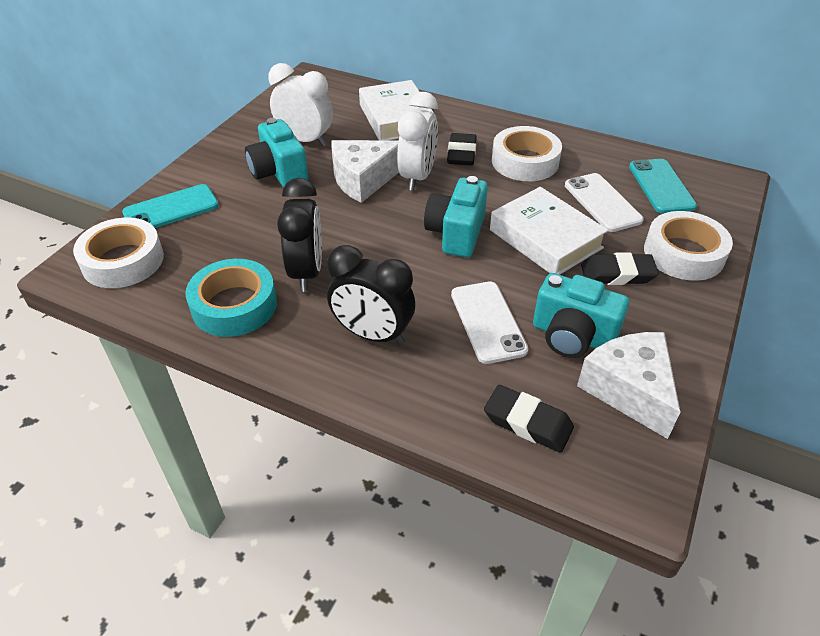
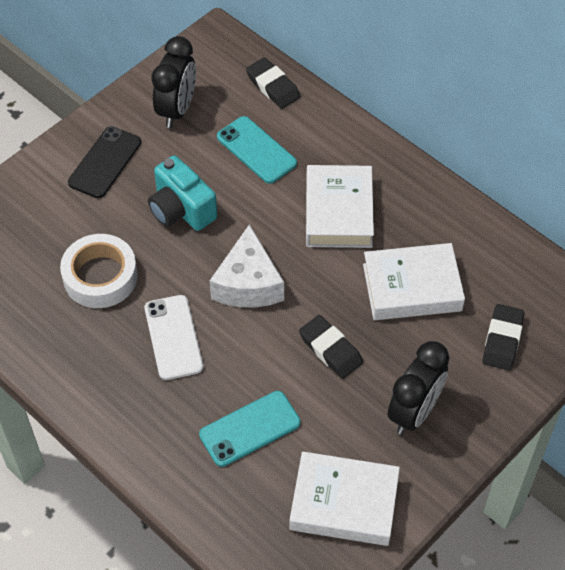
black phone: none = 0 -> [68,126,141,198] = 1
turquoise camera: [245,118,308,188] [424,176,488,257] [533,273,629,358] = 3 -> [148,156,217,231] = 1
turquoise tape: [185,259,277,337] = 1 -> none = 0
white book: [359,80,434,140] [490,187,608,275] = 2 -> [289,452,400,546] [306,165,374,248] [363,243,465,320] = 3
white cheese: [332,140,399,203] [577,332,680,439] = 2 -> [210,224,284,308] = 1
white clock: [268,63,333,147] [397,92,438,191] = 2 -> none = 0
white phone: [451,282,528,364] [565,173,644,232] = 2 -> [144,295,203,380] = 1
white tape: [73,218,164,288] [492,126,562,181] [644,211,733,281] = 3 -> [60,234,138,308] = 1

